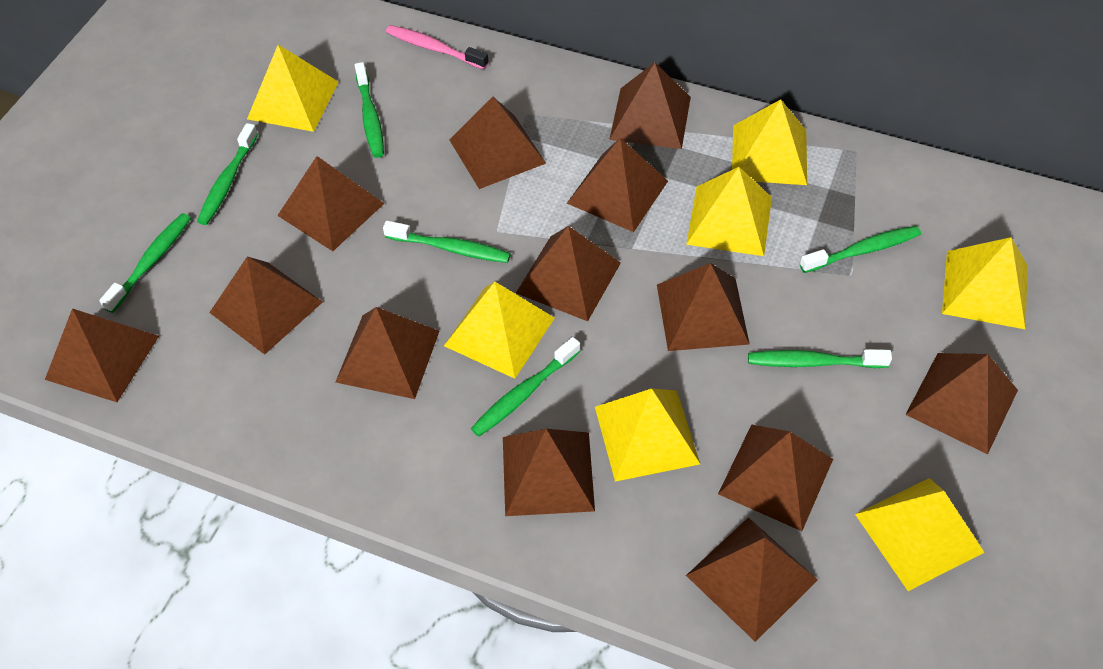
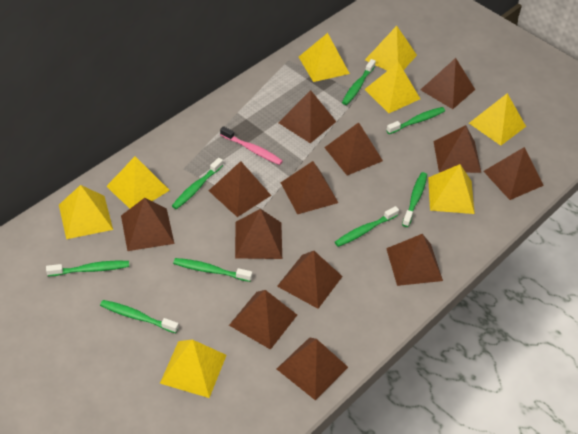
green toothbrush: [99,213,191,313] [197,123,258,225] [355,62,384,158] [383,221,511,263] [471,337,581,437] [748,349,892,368] [800,226,921,273] = 7 -> [46,261,129,276] [100,300,179,333] [172,158,223,209] [173,258,252,282] [335,206,399,247] [342,59,376,105] [386,107,445,134] [402,172,427,227] = 8
yellow pyramid: [247,45,338,132] [444,282,554,379] [595,389,700,482] [686,167,772,256] [732,99,807,185] [855,478,985,591] [942,237,1028,330] = 7 -> [59,185,113,239] [106,156,170,209] [160,340,226,398] [299,33,350,82] [364,62,420,113] [365,26,417,71] [428,164,475,214] [469,93,526,146] = 8

